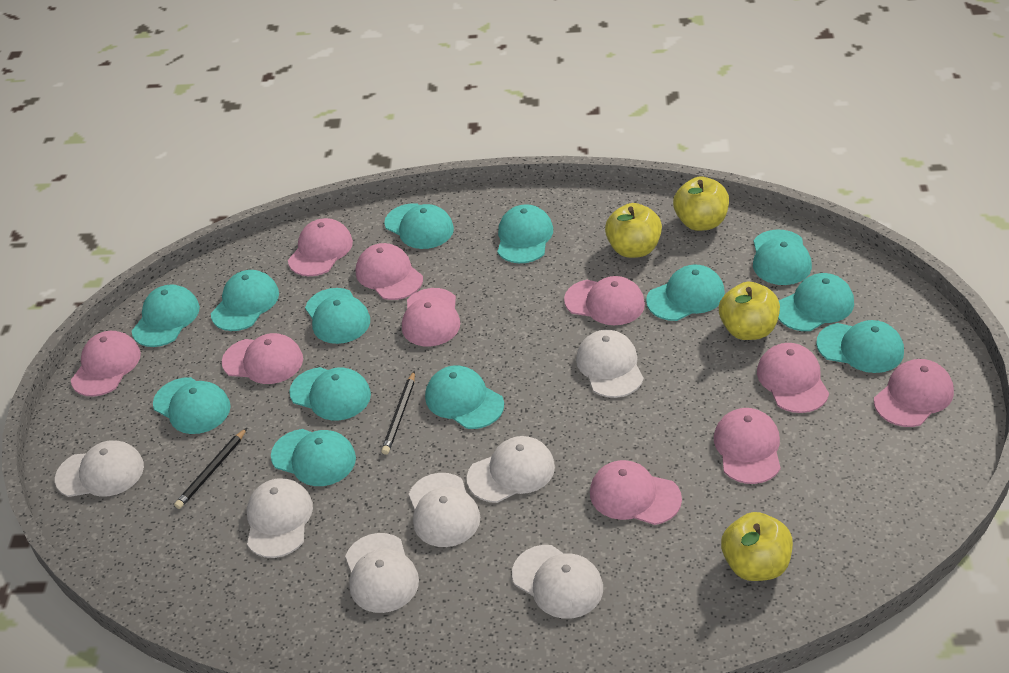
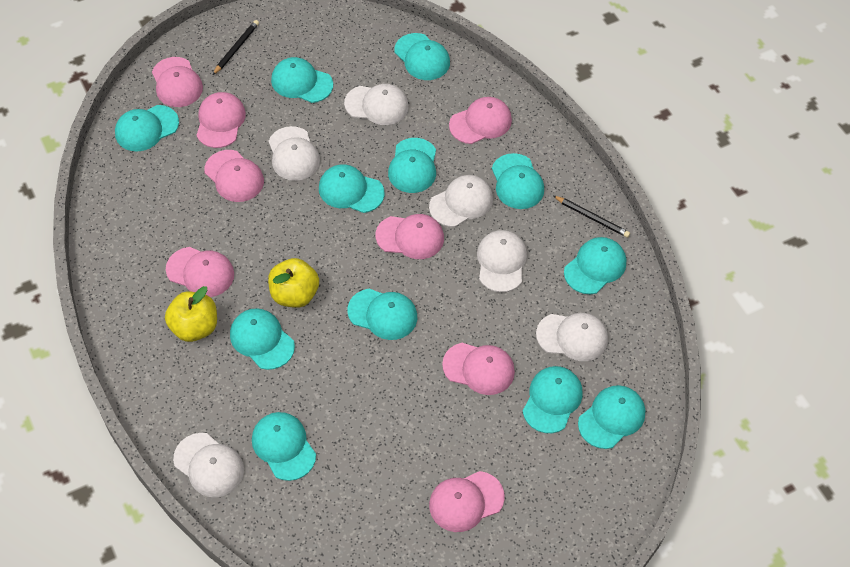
pink cap: [71,331,141,397] [222,333,303,384] [288,218,353,276] [356,243,423,300] [402,288,460,347] [564,276,645,325] [590,460,682,525] [714,408,781,484] [757,343,829,413] [874,359,954,427] = 10 -> [152,57,203,107] [166,247,234,297] [196,92,246,148] [204,150,264,202] [376,214,444,259] [429,471,505,532] [442,343,515,395] [449,97,512,144] = 8
turquoise cap: [132,284,200,347] [153,377,231,434] [211,270,279,331] [271,429,356,486] [289,367,371,420] [305,288,370,344] [384,204,454,249] [425,365,504,429] [497,204,553,263] [646,264,725,321] [753,230,812,285] [778,273,854,331] [816,320,904,373] = 13 -> [115,105,179,152] [230,308,295,370] [252,412,316,481] [271,57,333,103] [319,164,384,213] [347,289,417,340] [388,138,436,193] [394,33,450,80] [492,153,544,209] [523,366,583,433] [564,237,626,294] [578,385,645,449] = 12
white cap: [55,440,144,497] [247,478,313,558] [345,533,419,613] [409,473,480,547] [467,436,555,503] [512,545,603,619] [576,330,644,398] = 7 -> [173,433,244,497] [269,126,320,181] [344,84,409,125] [429,175,493,227] [477,230,527,292] [536,313,608,361] = 6
yellow apple: [605,203,662,258] [673,176,729,231] [719,282,780,340] [721,512,793,581] = 4 -> [165,286,217,342] [268,258,319,308] = 2

